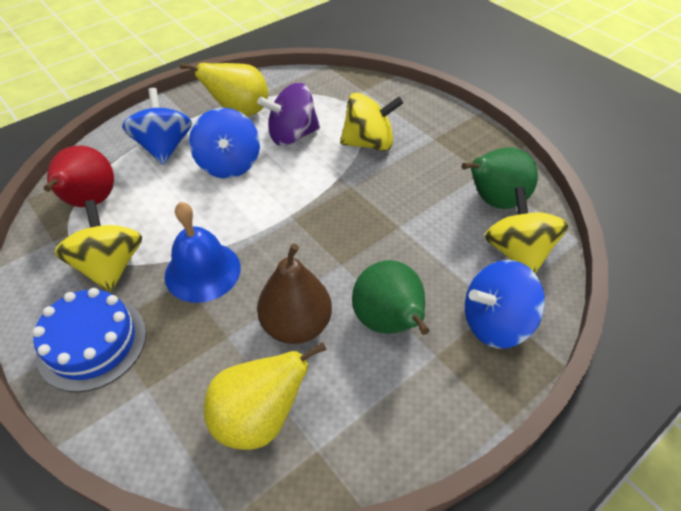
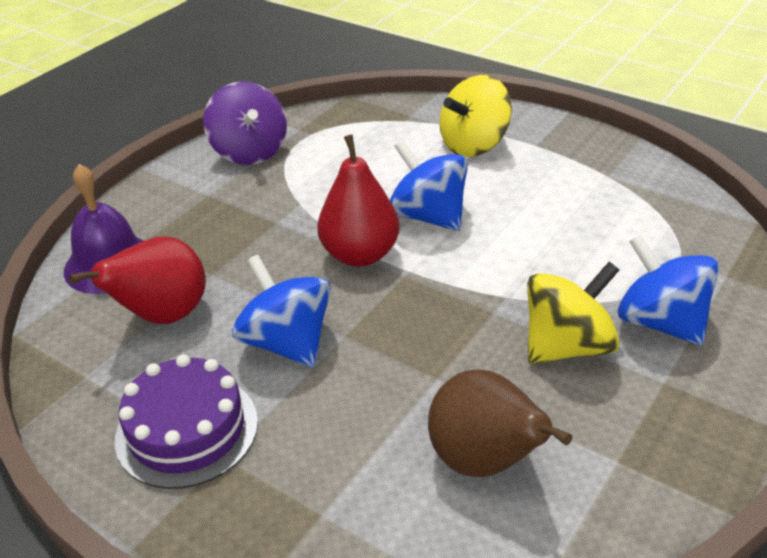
blue bell: [165,202,241,303] = 1 -> none = 0
blue cake: [32,288,146,392] = 1 -> none = 0
green pear: [352,260,429,335] [462,147,538,209] = 2 -> none = 0
purple bell: none = 0 -> [64,164,143,294] = 1
purple cake: none = 0 -> [115,354,258,489] = 1
red pear: [43,146,114,207] = 1 -> [69,236,206,324] [317,134,399,267] = 2
yellow pear: [180,63,268,116] [204,342,327,450] = 2 -> none = 0
yellow spinning top: [54,200,142,293] [340,93,403,151] [484,187,568,274] = 3 -> [439,75,512,157] [527,262,620,364] = 2

